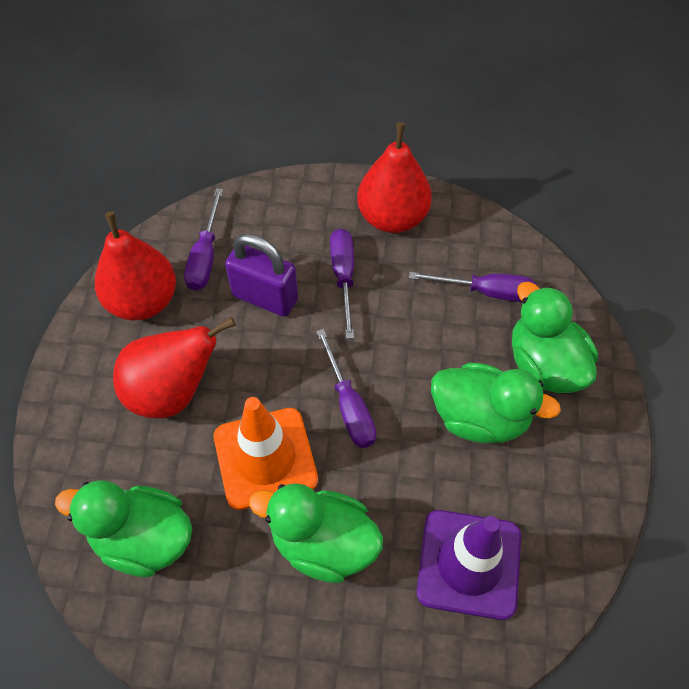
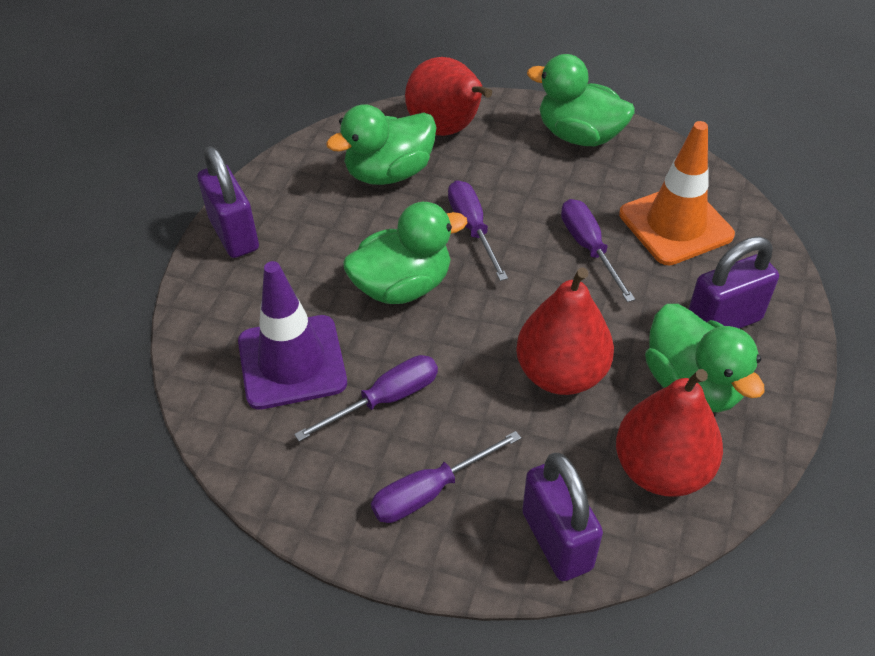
purple padlock: [225,233,298,317] = 1 -> [198,146,259,258] [522,453,603,581] [689,236,779,329] = 3

